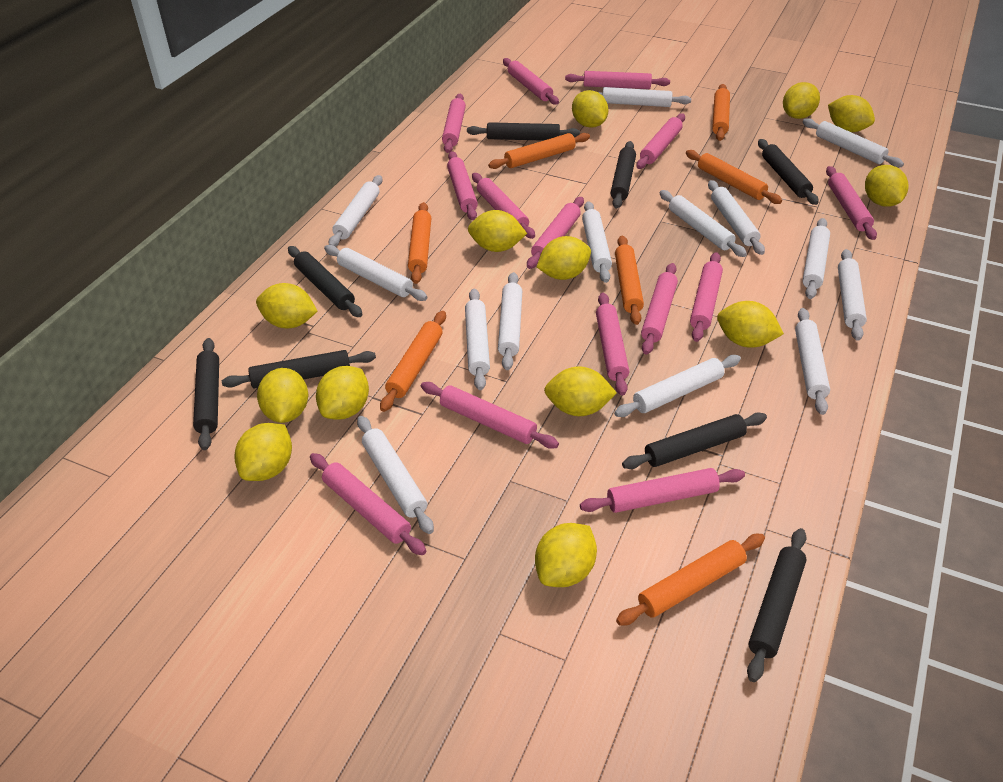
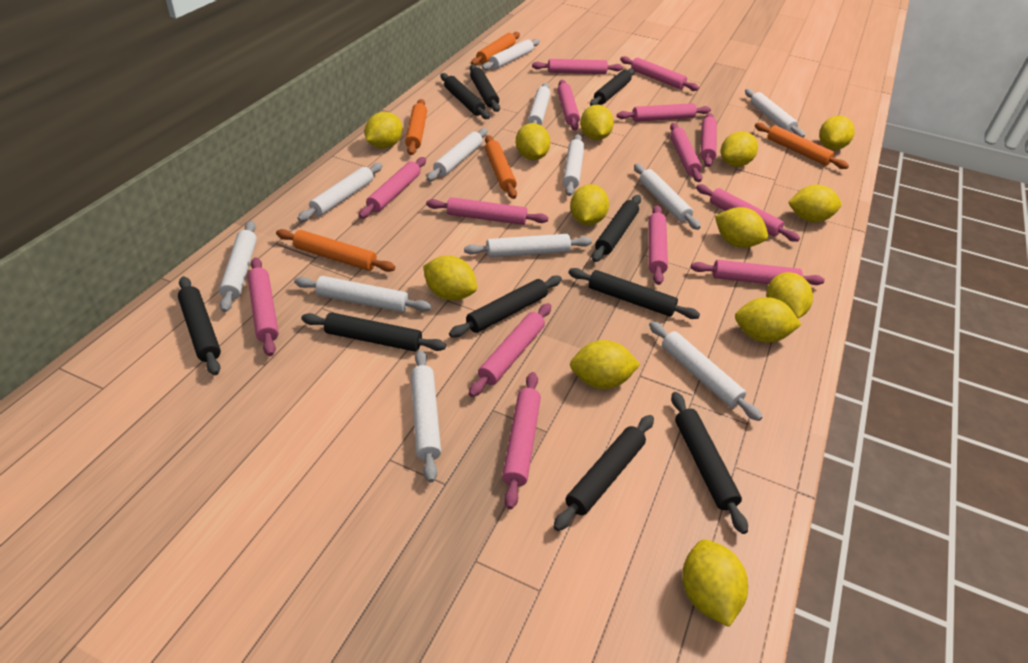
black rolling pin: [193,338,219,450] [222,350,376,389] [288,246,362,317] [467,122,580,141] [611,141,636,209] [622,412,767,469] [747,528,807,682] [758,139,819,205] = 8 -> [178,276,221,375] [301,312,446,352] [441,73,490,119] [449,276,562,338] [470,64,500,112] [554,415,654,531] [568,268,700,319] [590,68,635,106] [592,195,641,262] [671,392,748,534] = 10
orange rolling pin: [380,311,446,412] [408,202,431,284] [488,133,590,169] [615,236,644,325] [616,534,765,626] [686,150,782,204] [712,84,730,141] = 7 -> [276,229,395,272] [405,99,427,155] [471,32,520,65] [485,135,517,199] [755,123,849,169] = 5
white rolling pin: [324,245,427,301] [328,175,382,247] [357,416,434,534] [465,289,490,390] [498,272,522,370] [582,201,612,283] [592,87,691,107] [614,355,741,417] [659,190,747,257] [708,180,765,255] [795,308,830,415] [802,218,830,299] [803,118,904,167] [838,249,867,341] = 14 -> [219,221,257,312] [294,276,432,312] [297,163,383,222] [411,350,441,483] [427,128,488,181] [464,234,592,258] [482,39,540,70] [528,83,551,125] [563,134,584,196] [634,164,701,230] [649,321,763,421] [745,89,805,138] = 12

